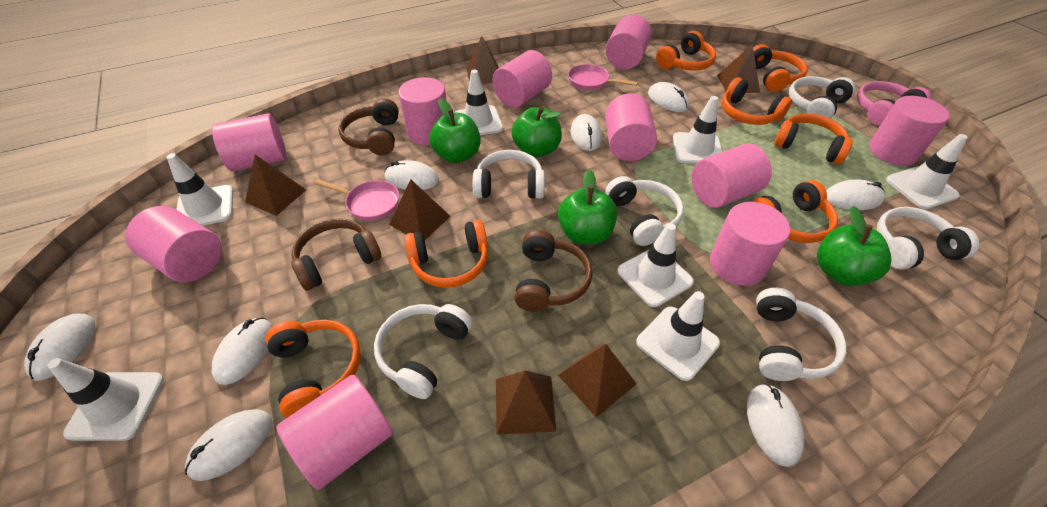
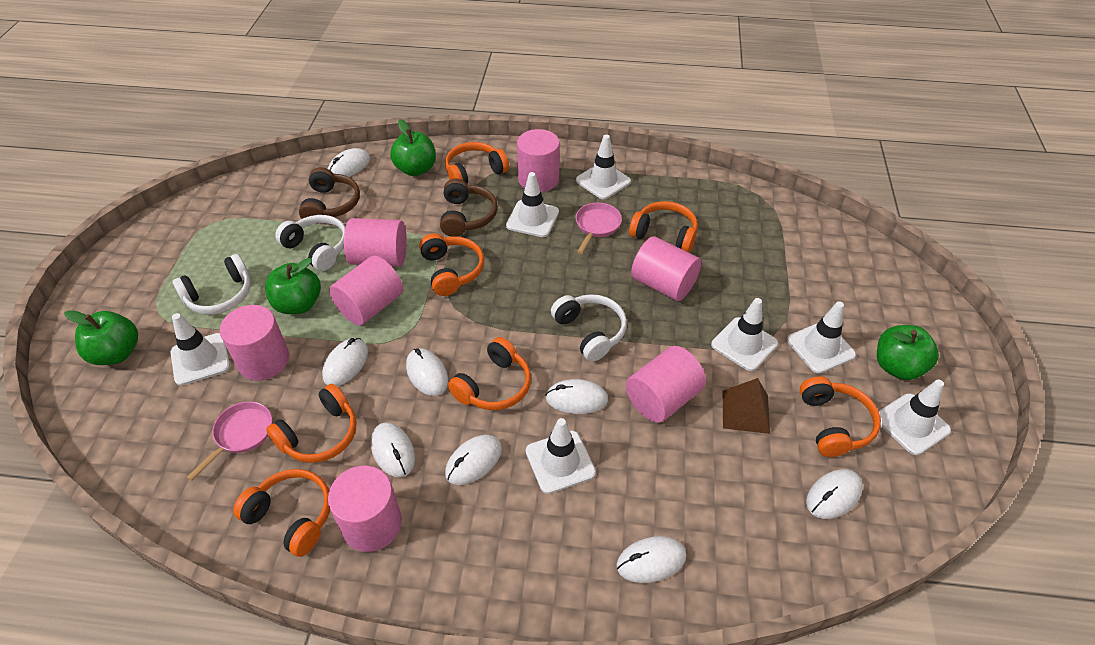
brown headphones: [291,218,381,291] [339,98,399,155] [515,230,593,312] = 3 -> [299,167,360,224] [440,178,498,237] = 2
brown pyramid: [245,155,306,216] [389,179,451,240] [467,36,499,84] [496,371,556,435] [558,344,637,417] [717,44,760,93] = 6 -> [723,378,770,434] = 1
pink cylinder: [125,206,222,282] [212,113,286,171] [276,374,393,490] [399,77,447,145] [492,50,552,108] [605,93,657,161] [606,14,652,69] [692,143,772,208] [710,202,790,286] [869,96,950,166] = 10 -> [220,305,289,380] [328,466,402,552] [329,255,403,326] [344,218,407,267] [517,129,560,192] [626,346,706,423] [631,236,701,301] = 7
pink headphones: [857,81,932,126] = 1 -> none = 0
white headphones: [374,304,473,399] [473,150,545,199] [605,176,684,246] [756,288,847,381] [789,76,855,119] [877,207,979,270] = 6 -> [172,254,251,315] [275,215,345,271] [551,294,627,362] = 3

